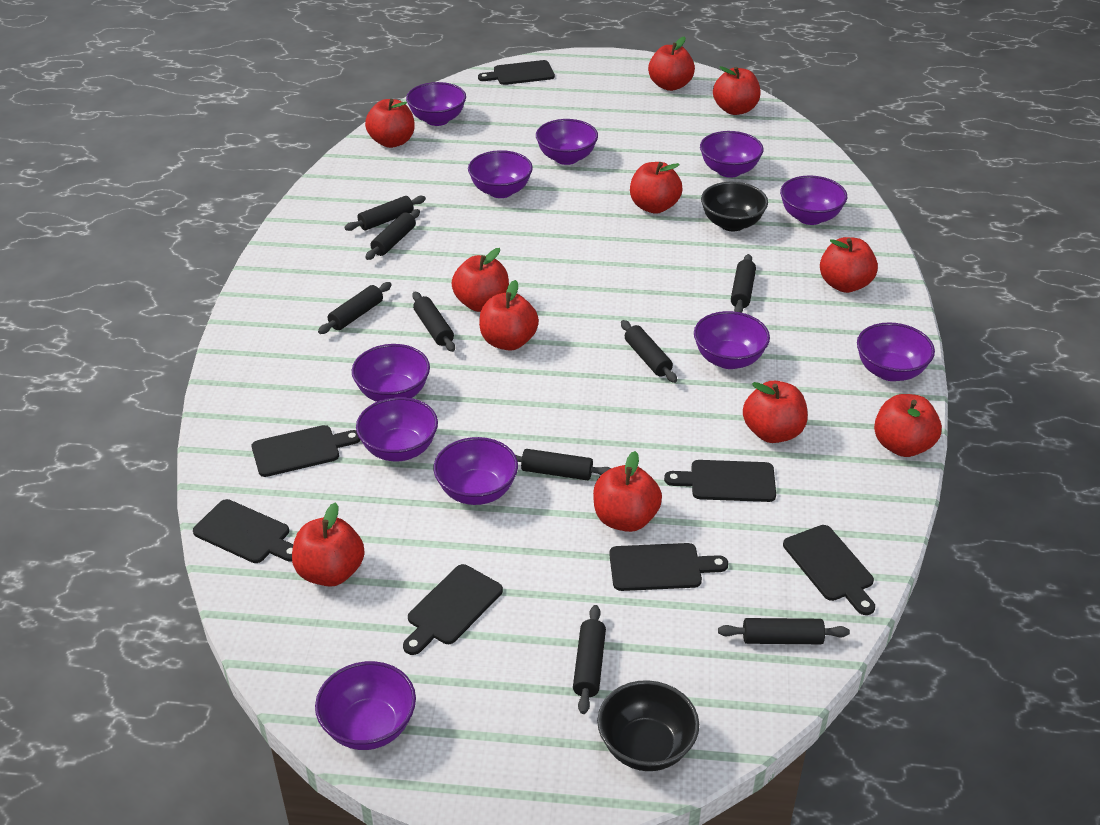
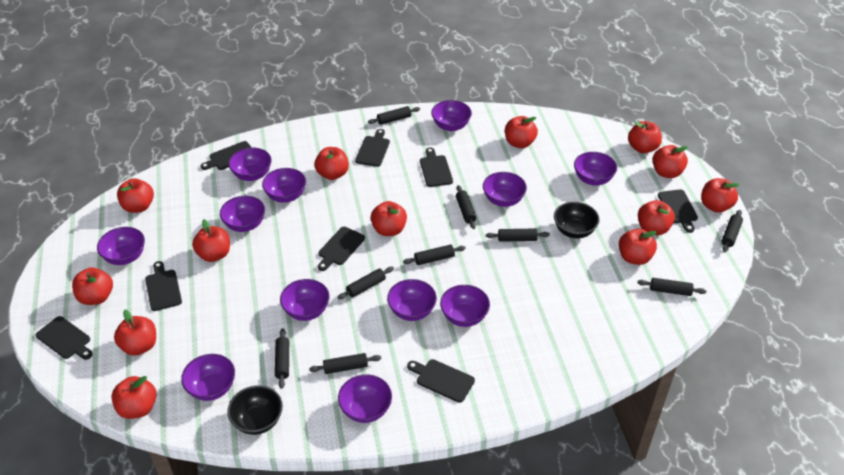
black cutting board: [193,499,293,563] [252,425,361,477] [403,564,503,655] [478,60,555,85] [609,543,728,591] [664,460,776,502] [783,525,875,615] = 7 -> [36,316,93,360] [145,261,182,311] [200,141,252,170] [318,227,365,271] [355,129,390,167] [407,359,475,403] [420,148,453,187] [658,189,698,233] = 8
purple bowl: [315,661,416,750] [352,344,430,402] [356,397,438,461] [406,82,466,126] [434,437,518,505] [468,150,533,198] [536,119,598,165] [694,311,770,369] [700,131,763,178] [780,175,847,225] [857,322,935,381] = 11 -> [97,227,145,265] [181,354,235,401] [220,196,265,232] [228,147,271,181] [262,168,306,203] [280,279,330,321] [338,374,392,423] [387,279,437,321] [431,100,472,131] [440,285,490,327] [483,172,527,207] [574,152,617,186] = 12
red apple: [292,502,365,587] [365,99,415,148] [451,248,509,312] [479,280,539,350] [593,451,662,532] [630,162,683,214] [648,36,695,91] [713,66,761,115] [743,381,808,443] [820,237,878,293] [874,394,942,457] = 11 -> [72,267,113,305] [111,376,157,419] [114,310,156,356] [117,178,154,213] [192,219,230,262] [314,147,349,180] [371,201,407,236] [505,116,538,148] [619,229,657,265] [628,121,662,153] [638,200,675,235] [653,145,688,178] [701,178,739,213] = 13

